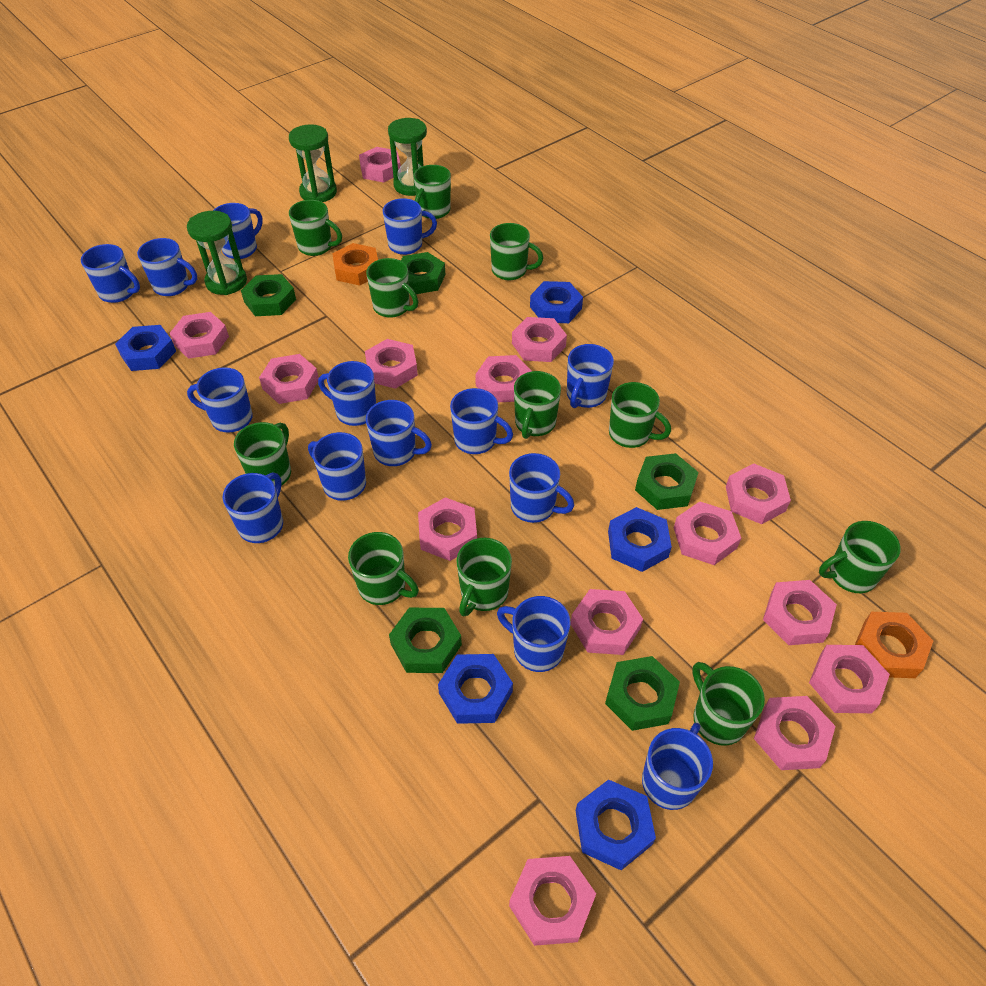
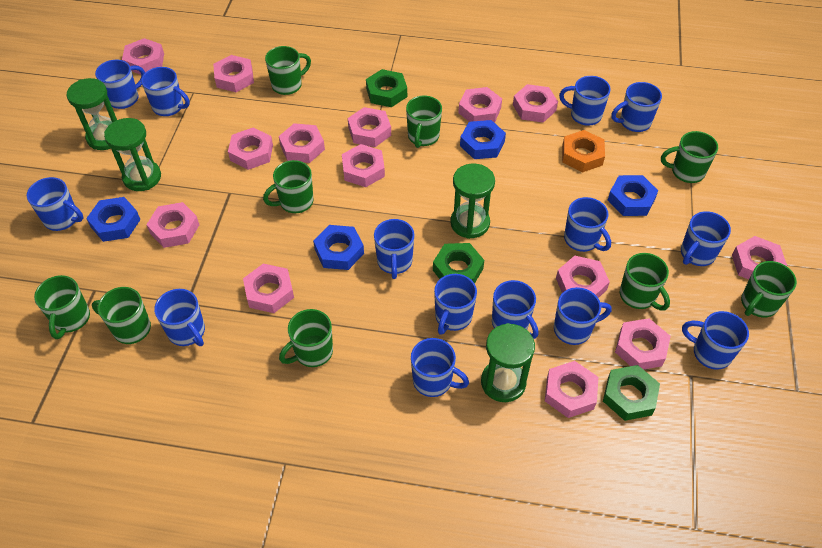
blue nut: [115,325,176,371] [438,654,513,724] [530,281,583,323] [576,779,656,870] [608,507,672,572] = 5 -> [86,197,141,242] [313,225,364,270] [460,120,506,159] [608,175,658,216] = 4
green hourglass: [187,211,247,295] [289,124,337,202] [388,118,427,196] = 3 -> [67,78,117,150] [104,118,161,191] [450,164,495,239] [481,323,535,402] = 4
green mug: [234,422,291,486] [289,200,342,256] [348,532,419,605] [366,258,418,318] [414,165,451,219] [457,538,512,617] [490,223,543,280] [514,371,561,439] [609,382,671,448] [692,662,765,746] [819,521,901,593] = 11 -> [34,275,90,339] [92,287,151,344] [263,160,314,213] [265,46,311,95] [279,309,333,367] [406,95,442,148] [620,253,670,310] [661,131,718,183] [741,261,797,317] = 9
green nut: [241,274,296,316] [389,608,462,673] [401,252,445,294] [605,656,680,731] [635,453,699,510] = 5 -> [366,69,407,107] [433,243,484,283] [603,365,660,421] = 3
orange nut: [332,243,378,286] [855,612,933,678] = 2 -> [562,130,605,172] = 1

